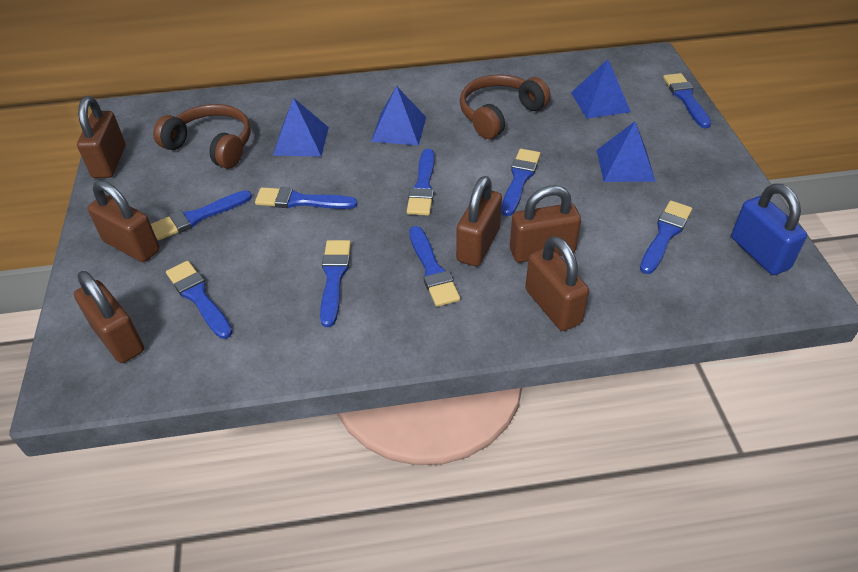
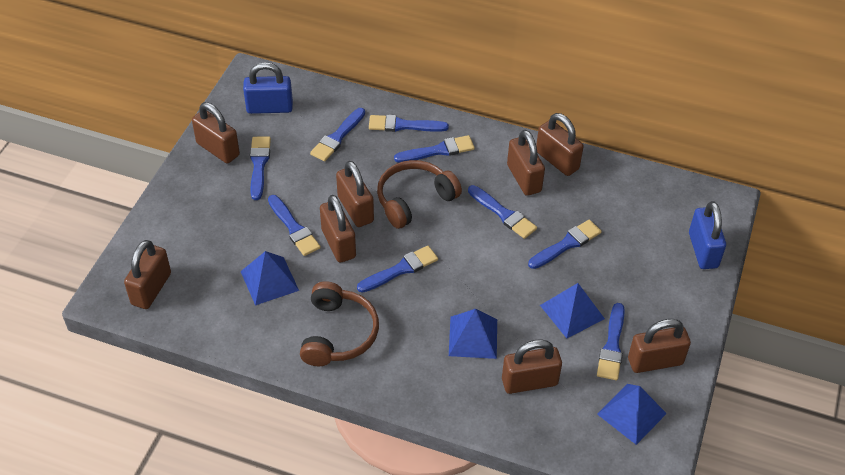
blue padlock: [731,183,807,275] = 1 -> [243,62,293,114] [689,201,726,269] = 2
brown padlock: [74,271,144,363] [77,96,125,178] [87,180,160,262] [456,176,502,266] [510,186,581,263] [525,236,589,331] = 6 -> [124,240,171,309] [192,102,240,163] [320,195,356,262] [336,161,374,227] [502,339,562,394] [507,130,545,196] [536,113,584,176] [628,319,691,373] = 8

